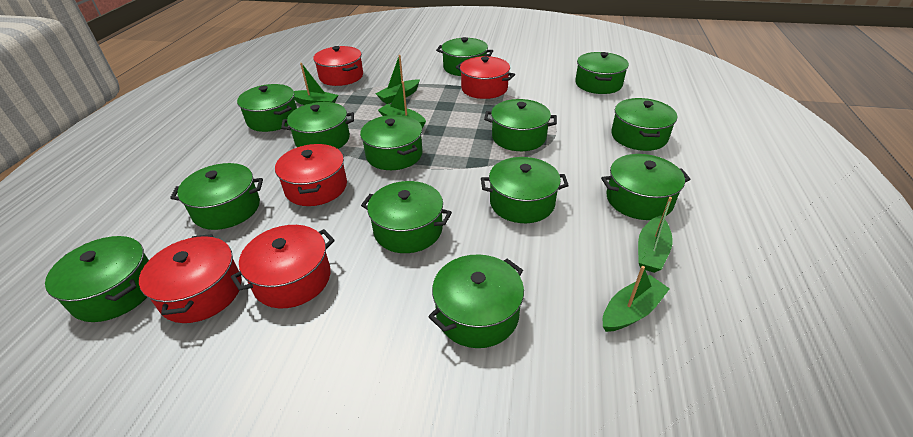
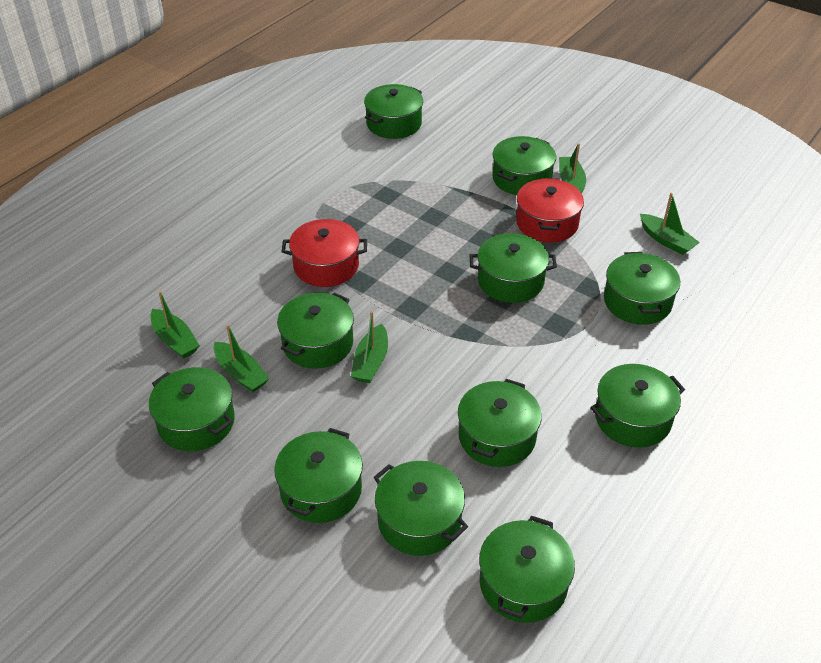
green pot: [45,236,149,322] [170,163,263,230] [237,84,297,132] [281,102,354,149] [360,115,423,170] [361,181,452,253] [428,254,524,348] [436,37,493,76] [481,157,569,223] [484,99,557,151] [575,52,629,94] [601,154,691,220] [611,98,677,151] = 13 -> [149,367,235,451] [274,428,363,523] [277,293,354,369] [364,84,423,139] [374,461,468,556] [458,379,542,467] [469,233,557,303] [479,516,575,623] [493,136,556,195] [590,364,685,448] [604,252,680,325] = 11
red pot: [139,234,242,323] [231,225,335,308] [275,144,347,206] [313,46,363,86] [456,56,515,99] = 5 -> [282,219,367,287] [516,178,584,242] = 2

